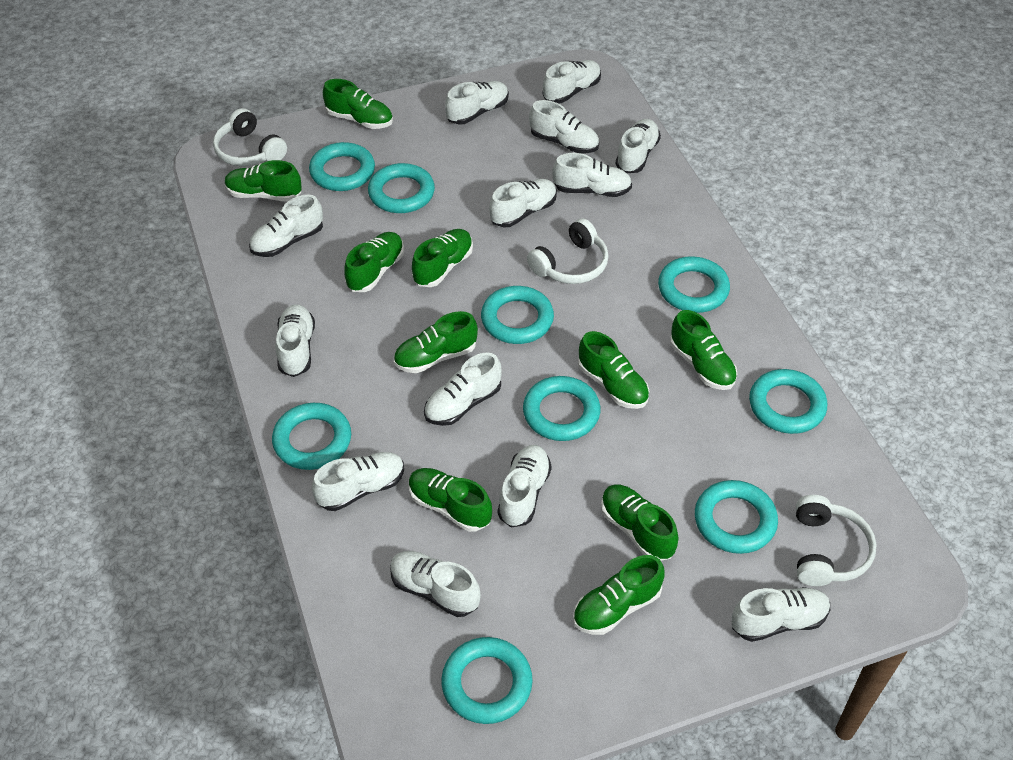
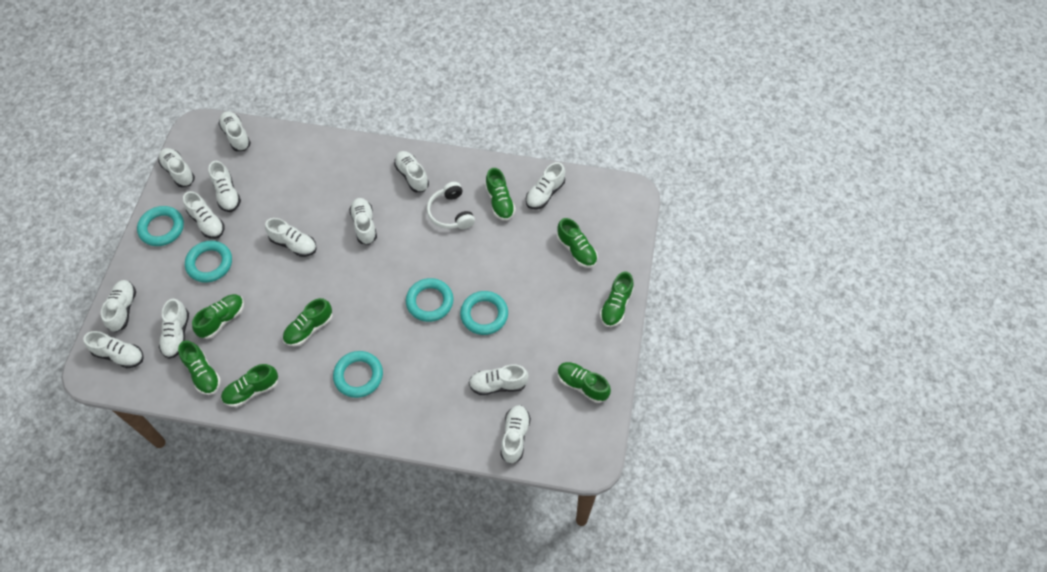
green shoe: [225,160,301,201] [323,79,393,129] [344,232,404,292] [394,311,478,373] [409,468,492,532] [412,229,473,287] [573,555,665,635] [578,331,649,409] [601,484,679,561] [670,310,737,390] = 10 -> [178,341,221,395] [192,294,244,339] [221,364,278,407] [283,298,333,346] [485,168,516,221] [557,218,598,268] [557,362,611,403] [600,271,634,327] = 8
turquoise ring: [272,403,351,470] [309,142,375,191] [368,163,435,213] [441,637,533,724] [481,286,554,344] [523,376,601,441] [658,256,730,313] [695,480,778,554] [749,369,827,434] = 9 -> [137,206,184,246] [185,241,232,283] [333,351,383,398] [406,278,454,322] [460,291,508,335] = 5
white headphones: [213,108,287,166] [527,218,609,284] [796,495,877,586] = 3 -> [427,182,475,229] = 1

